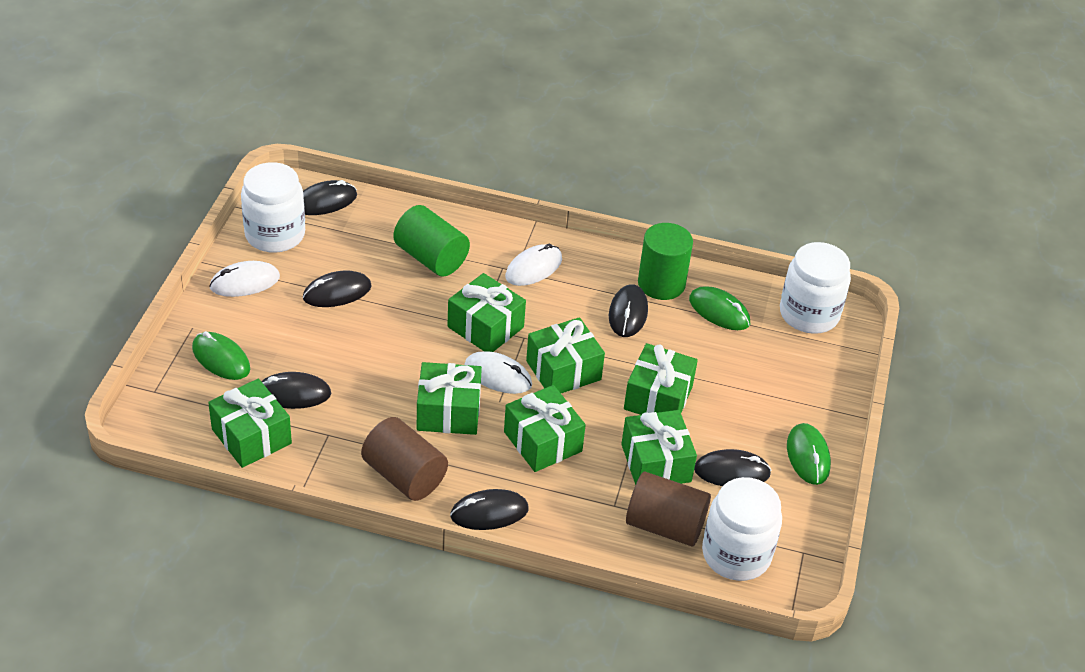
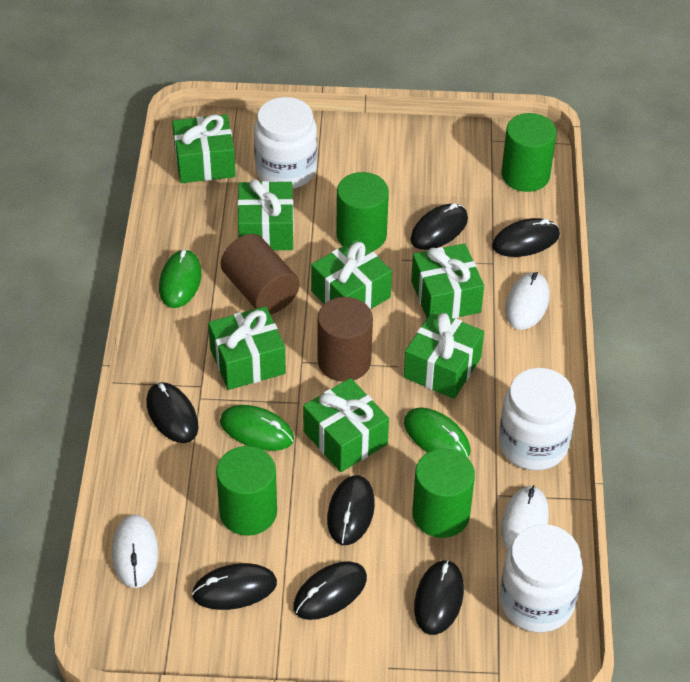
black mouse: [261,372,331,409] [303,180,357,215] [303,270,372,307] [450,489,529,530] [609,284,648,337] [694,449,771,486] = 6 -> [146,382,199,443] [192,563,277,610] [293,561,367,620] [327,475,375,545] [410,203,468,250] [414,560,464,635] [492,218,560,257] = 7
green cylinder: [393,205,470,277] [638,223,693,300] = 2 -> [216,446,277,536] [336,172,389,251] [412,448,475,538] [502,113,557,192] = 4

